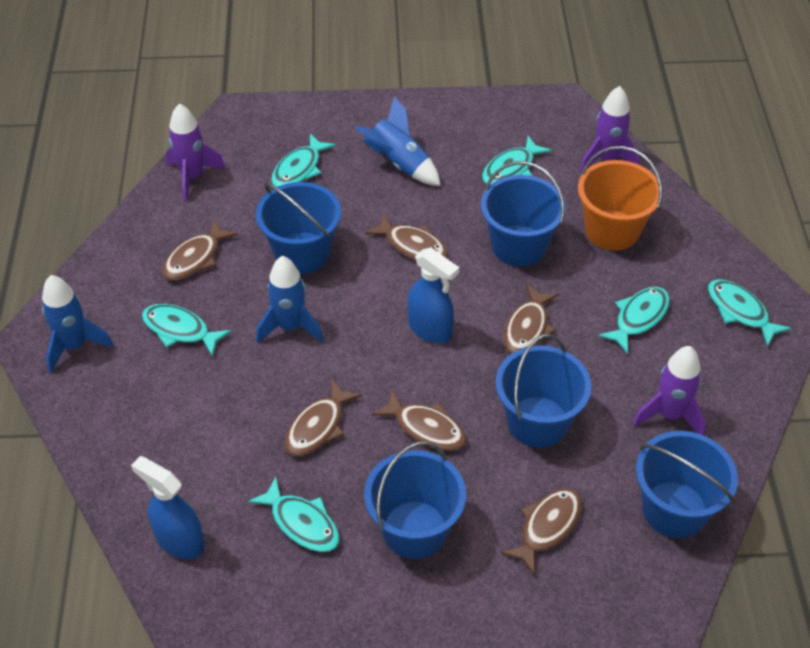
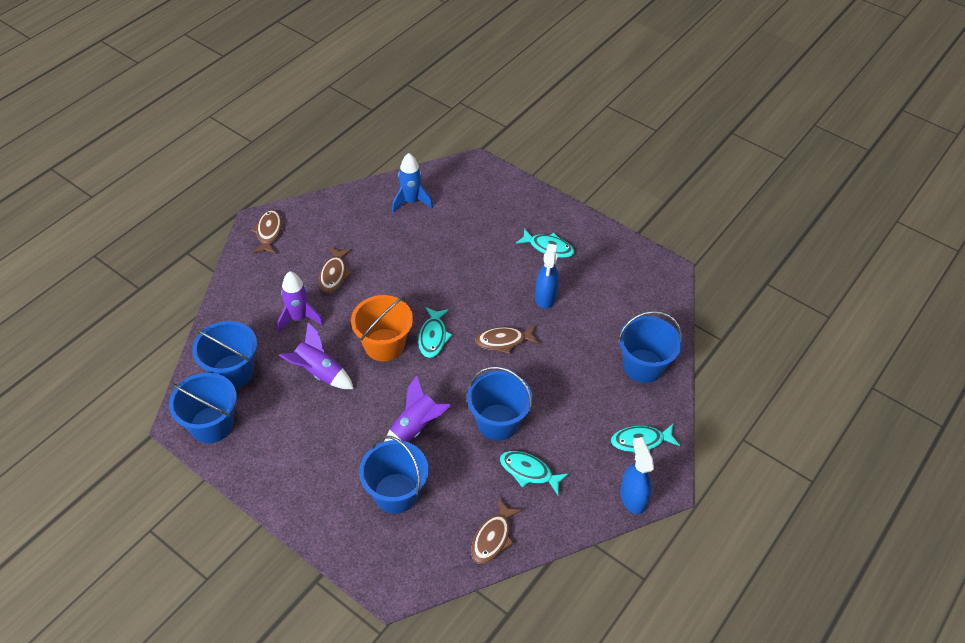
blue rocket: [42,275,113,373] [256,256,324,344] [355,96,441,186] = 3 -> [392,153,433,213] = 1
brown fish: [162,220,238,280] [285,380,362,456] [365,214,448,260] [372,389,467,451] [501,488,582,576] [503,284,559,354] = 6 -> [250,209,282,254] [319,247,352,293] [471,498,523,564] [475,325,540,354] = 4
turquoise fish: [142,304,231,357] [248,477,340,552] [271,133,336,187] [482,136,552,185] [598,287,670,354] [708,279,791,347] = 6 -> [418,307,452,358] [500,451,569,495] [516,228,575,258] [611,424,680,453] = 4

